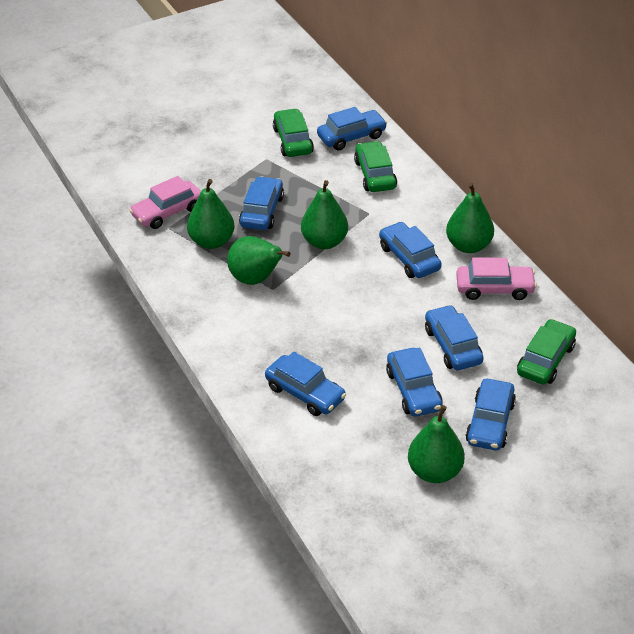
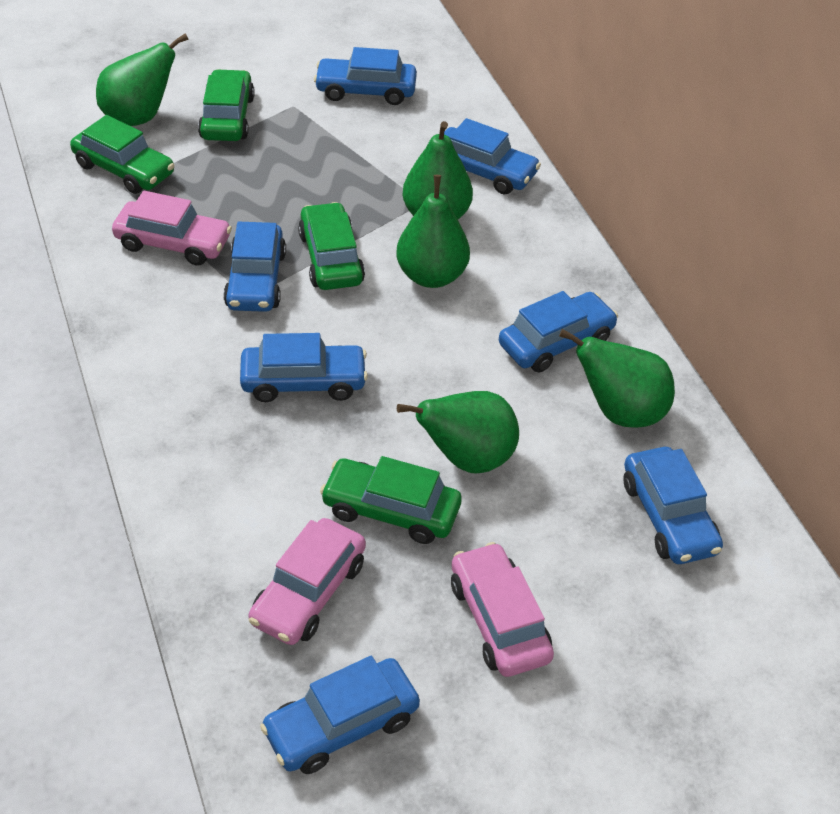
green car: [273,108,314,157] [354,141,397,192] [517,319,576,385] = 3 -> [70,115,174,194] [198,69,255,141] [298,202,365,290] [320,456,462,544] = 4
pink car: [129,176,201,229] [456,258,537,300] = 2 -> [112,191,232,266] [248,518,366,645] [451,542,554,677] = 3

